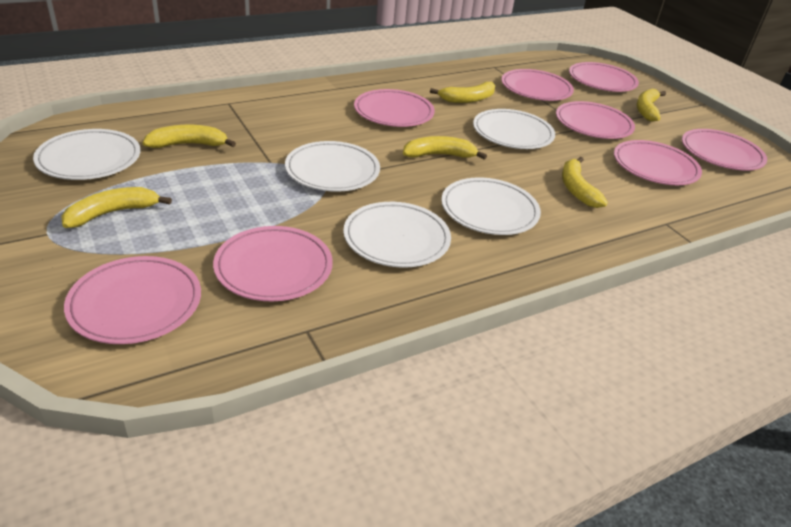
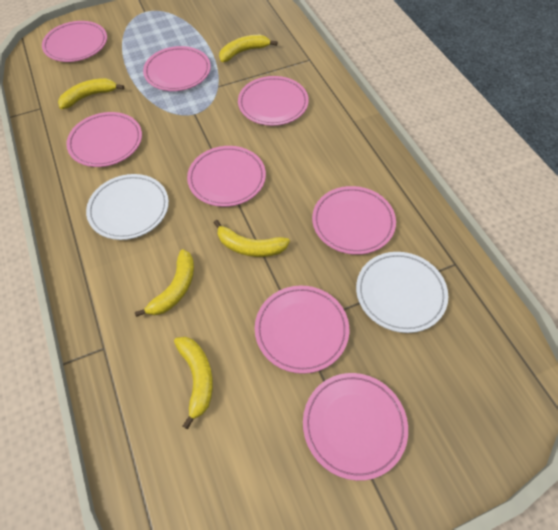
white plate: [33,129,140,180] [285,141,380,192] [343,202,451,268] [441,177,541,235] [473,109,555,149] = 5 -> [86,174,169,240] [356,252,448,333] = 2
yellow banana: [61,187,172,228] [143,125,236,148] [403,136,487,160] [430,82,495,103] [562,157,608,208] [636,89,666,122] = 6 -> [58,78,124,109] [135,249,194,317] [174,337,213,429] [213,220,290,257] [219,35,278,62] = 5

